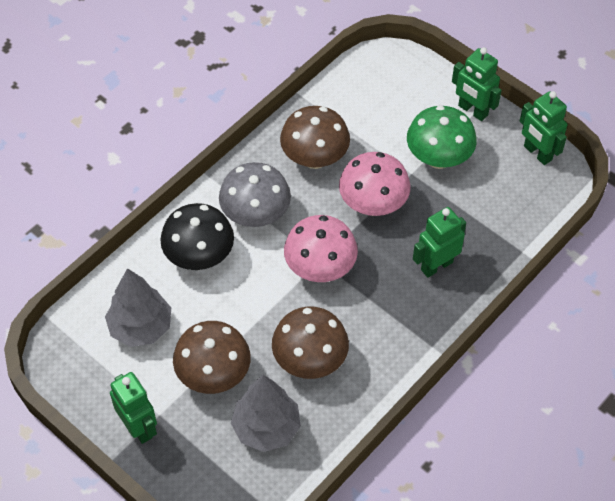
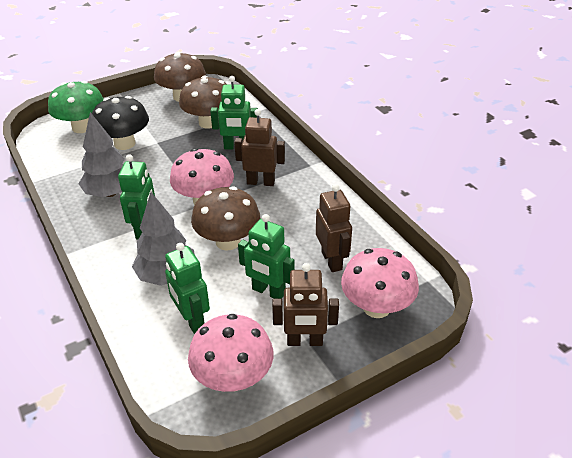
brown robot: none = 0 -> [234,109,285,186] [272,263,339,346] [316,184,352,272] = 3
grey mushroom: [219,162,291,227] = 1 -> none = 0
pink mushroom: [284,215,358,282] [339,152,411,216] = 2 -> [170,148,234,205] [188,314,273,392] [341,248,419,318] = 3

